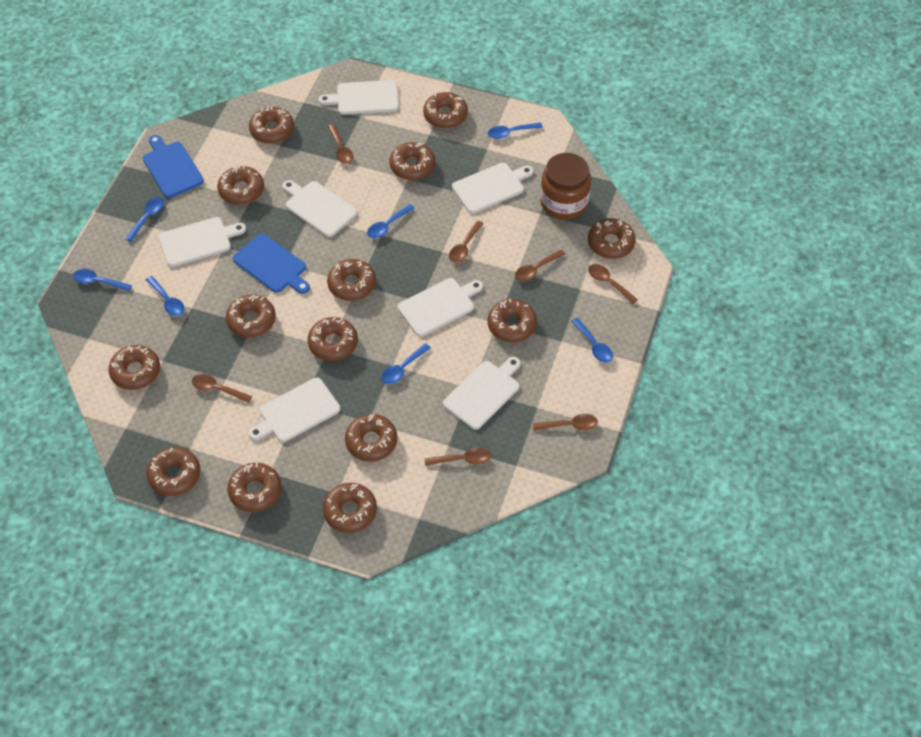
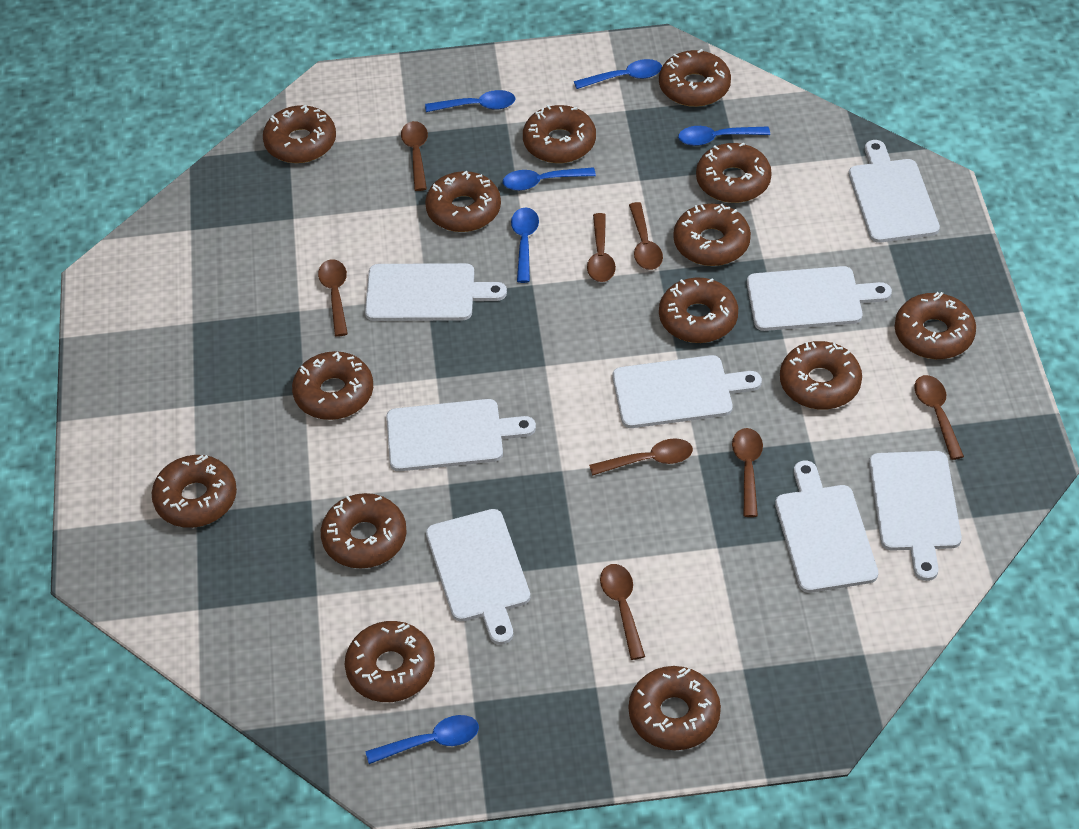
blue cutting board: [143,135,204,198] [233,234,310,294] = 2 -> none = 0
blue spoon: [73,269,132,291] [125,197,164,242] [146,276,184,316] [367,204,415,238] [382,343,431,384] [488,123,543,139] [571,318,613,363] = 7 -> [366,715,479,764] [425,90,516,112] [503,167,596,191] [511,207,539,283] [574,59,662,89] [678,126,770,146] = 6
brown jar: [540,153,591,220] = 1 -> none = 0
brown spoon: [192,374,252,403] [328,124,353,164] [425,447,491,466] [449,220,484,263] [515,249,565,281] [533,414,598,431] [588,264,638,304] = 7 -> [318,259,348,337] [401,121,428,191] [587,213,616,282] [589,438,693,476] [600,564,645,660] [629,202,663,270] [732,428,763,517] [914,375,964,460] = 8
white cutting board: [159,217,246,267] [248,378,340,442] [282,180,357,237] [319,80,399,115] [398,278,483,337] [443,357,521,430] [452,163,534,213] = 7 -> [365,263,507,321] [386,399,536,471] [426,509,530,645] [613,355,762,428] [747,266,892,331] [775,461,878,593] [849,140,940,243] [869,451,962,581] = 8

